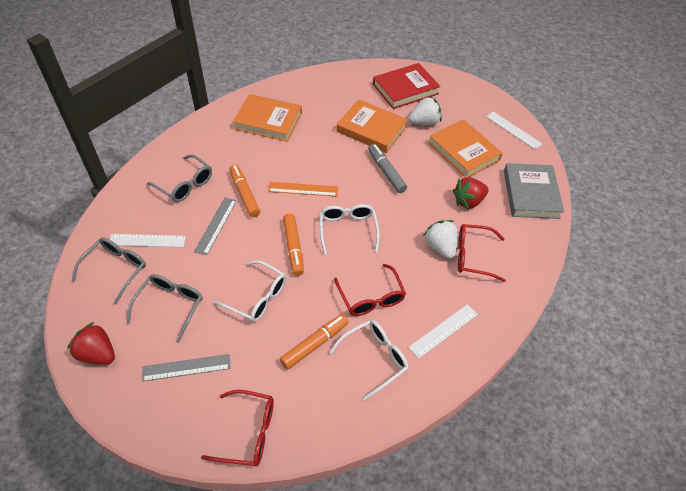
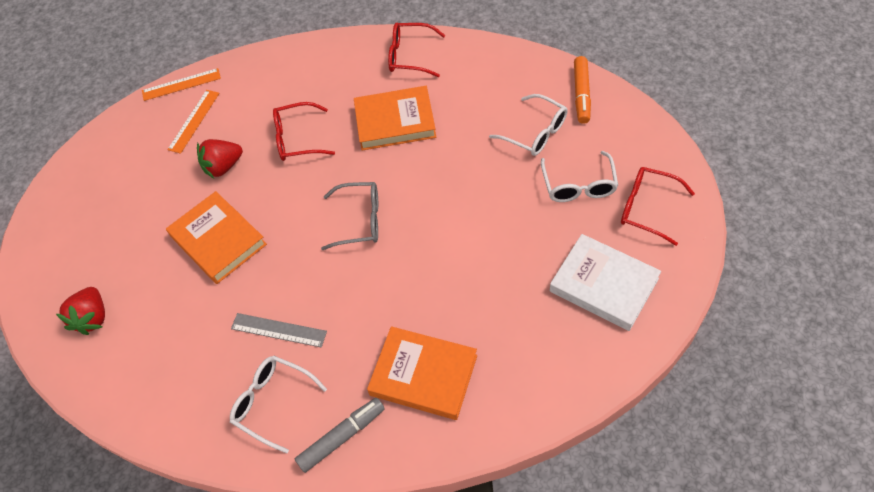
grey book: [504,163,564,219] = 1 -> none = 0
grey glasses: [72,237,146,305] [127,274,203,343] [147,154,212,202] = 3 -> [321,182,378,250] = 1
grey ruler: [142,354,230,382] [194,197,237,255] = 2 -> [231,313,327,348] = 1
orange marker: [229,164,260,217] [280,314,349,370] [283,213,304,276] = 3 -> [574,56,591,124] = 1
orange ruler: [268,182,338,197] = 1 -> [142,68,221,101] [167,90,220,154] = 2
red book: [373,63,441,109] = 1 -> none = 0
white book: none = 0 -> [550,234,661,331] = 1
white ruler: [110,234,186,247] [408,304,478,359] [486,111,543,150] = 3 -> none = 0
white strawberry: [409,96,442,125] [423,220,458,259] = 2 -> none = 0

